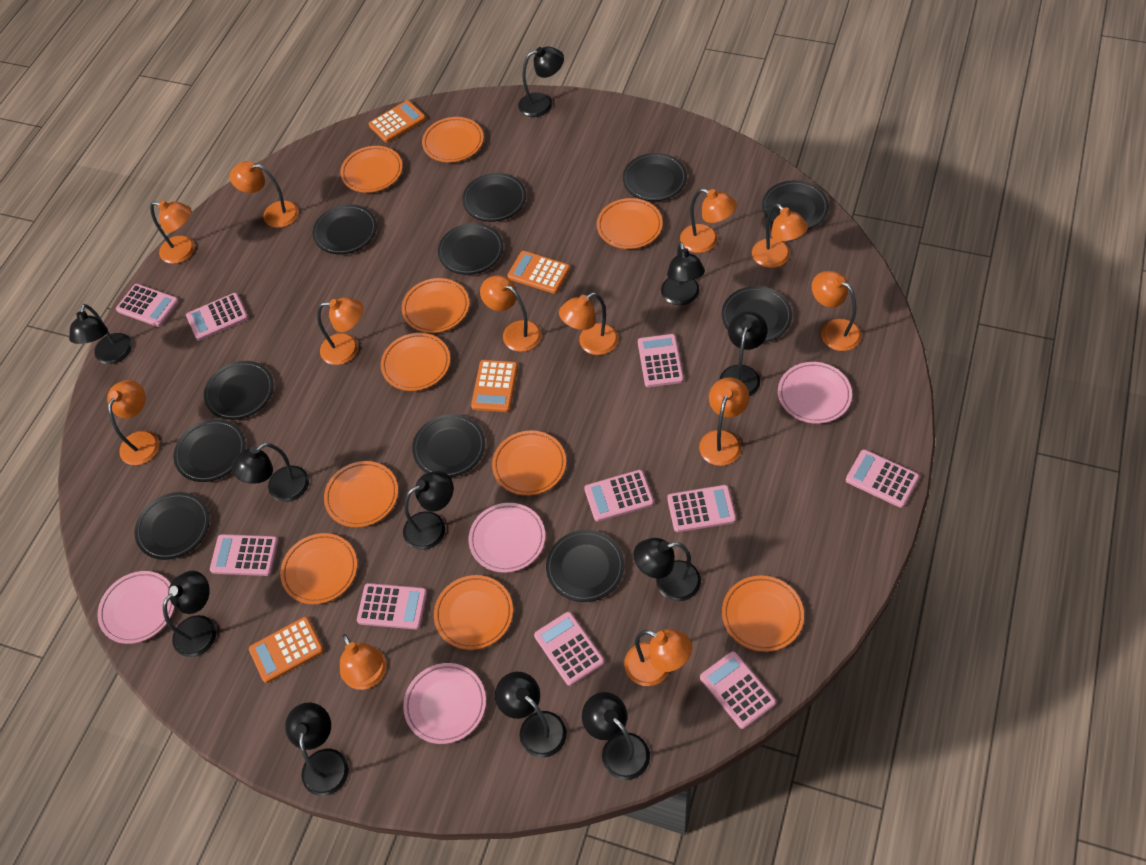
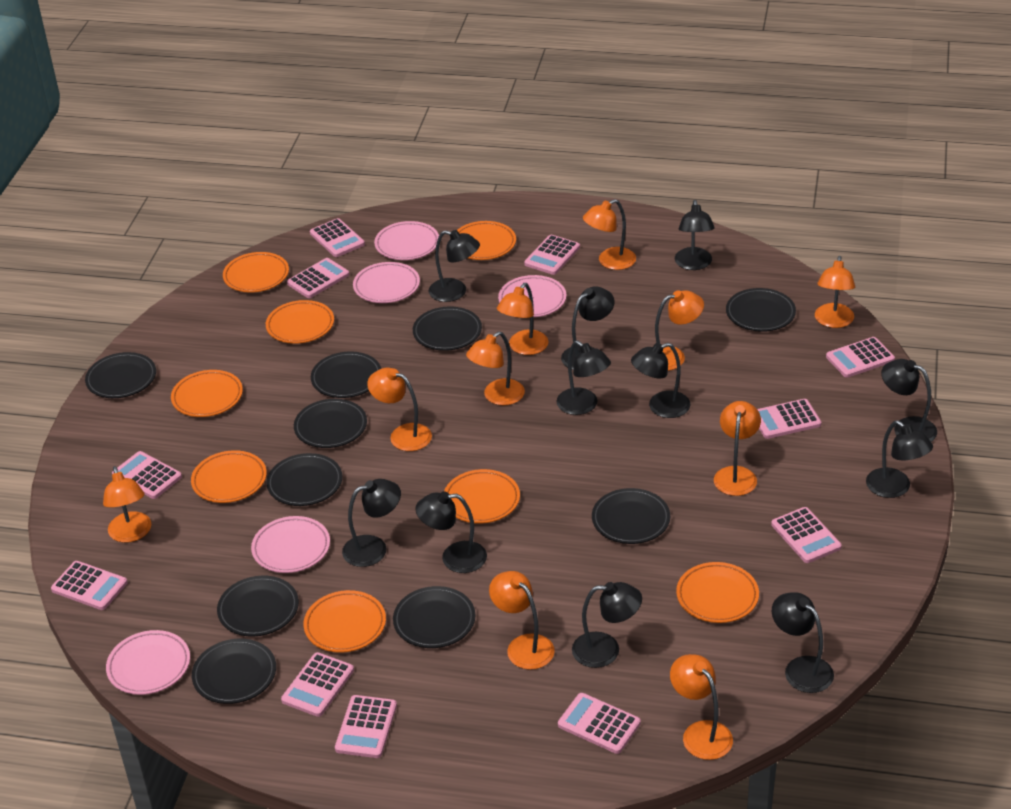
black plate: [135,492,209,560] [173,419,246,482] [204,361,274,420] [313,204,377,255] [412,414,485,478] [438,223,504,275] [462,173,526,222] [546,530,625,602] [623,153,687,201] [722,286,792,342] [762,180,829,229] = 11 -> [85,352,156,398] [192,639,276,704] [217,576,299,636] [266,453,342,506] [294,399,367,448] [311,352,381,398] [393,586,475,648] [413,307,482,351] [592,488,670,544] [726,288,796,332] = 10
orange calculator: [249,617,324,683] [369,100,426,143] [471,360,518,412] [508,251,570,294] = 4 -> none = 0
orange lamp: [107,380,159,465] [150,201,195,264] [230,161,299,228] [317,297,363,365] [340,634,386,690] [480,275,542,352] [559,292,618,355] [624,629,692,686] [680,188,737,253] [699,377,749,466] [752,204,808,268] [812,271,862,351] = 12 -> [103,466,151,543] [367,368,432,451] [466,332,525,405] [489,571,555,670] [497,283,548,355] [583,199,636,270] [655,290,704,371] [670,654,733,760] [714,401,761,496] [815,256,855,328] = 10
orange plate: [280,533,357,604] [324,461,398,527] [340,146,403,193] [381,333,450,391] [402,278,469,333] [422,117,484,162] [434,575,513,650] [492,430,566,496] [597,198,663,249] [722,575,804,652] = 10 -> [171,370,243,417] [191,450,267,503] [223,252,289,293] [266,300,334,344] [304,590,386,653] [444,469,520,524] [457,221,516,260] [676,562,759,623] = 8
pink calculator: [116,284,179,327] [186,293,249,341] [210,534,279,576] [357,583,427,630] [534,612,605,686] [584,470,654,522] [638,334,684,387] [667,485,736,532] [700,651,776,729] [846,449,919,508] = 10 -> [51,561,128,610] [112,451,182,499] [281,652,354,717] [287,258,349,298] [310,218,365,257] [335,695,397,758] [524,235,580,275] [558,693,641,754] [757,399,821,439] [771,507,842,563] [826,337,895,378] = 11
pink plate: [97,571,175,644] [403,663,486,744] [469,503,545,573] [778,362,852,424] = 4 -> [106,630,190,695] [251,516,330,573] [353,262,420,303] [374,221,439,260] [498,275,566,317] = 5

